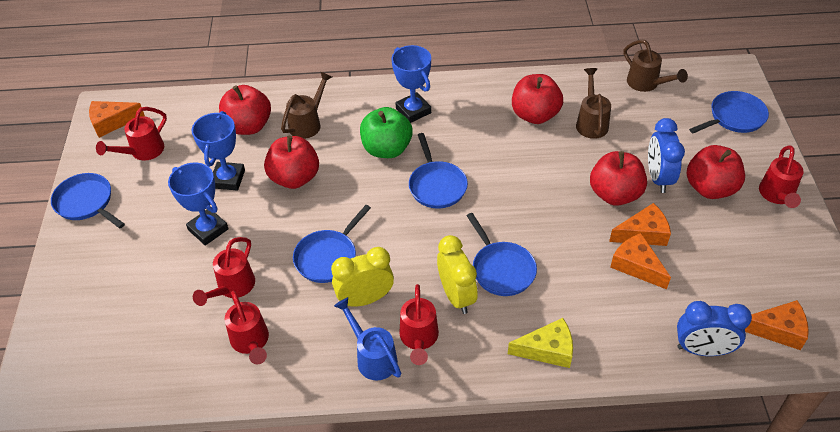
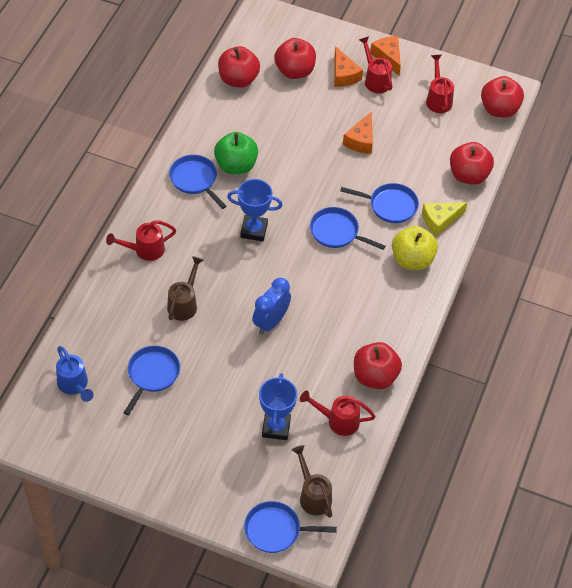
blue clock: [648,118,685,193] [677,301,752,356] = 2 -> [252,278,291,334] = 1
blue trophy: [168,163,229,246] [192,111,245,191] [392,45,431,123] = 3 -> [227,179,282,241] [259,373,297,440] = 2
brown watering can: [281,71,332,139] [576,68,611,139] [623,40,688,92] = 3 -> [167,256,204,321] [292,445,332,518] = 2
orange cheese: [89,101,145,138] [609,203,671,246] [610,233,671,289] [745,300,809,350] = 4 -> [334,46,363,87] [343,111,373,154] [370,36,401,76] = 3
red watering can: [96,107,167,160] [193,237,255,306] [225,291,269,364] [400,284,439,365] [759,146,804,208] = 5 -> [106,220,176,261] [300,391,376,436] [359,36,392,93] [426,55,454,113] = 4
yellow apple: none = 0 -> [392,226,438,270] = 1
yellow clock: [331,247,394,307] [437,235,478,314] = 2 -> none = 0

